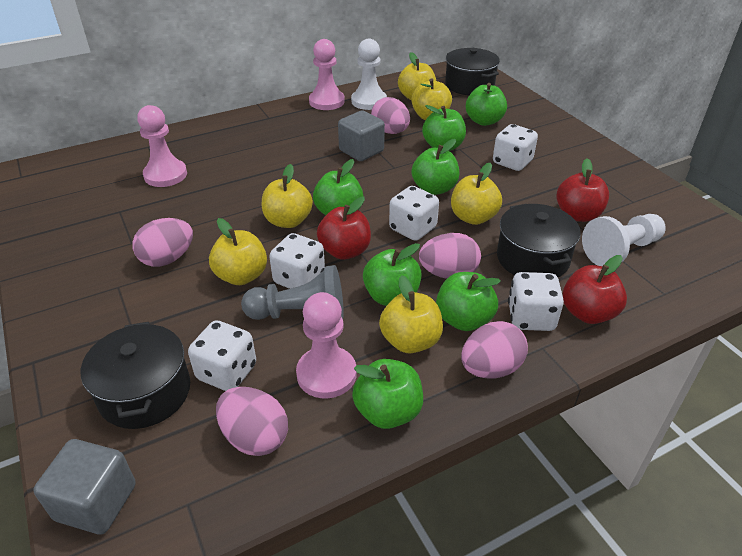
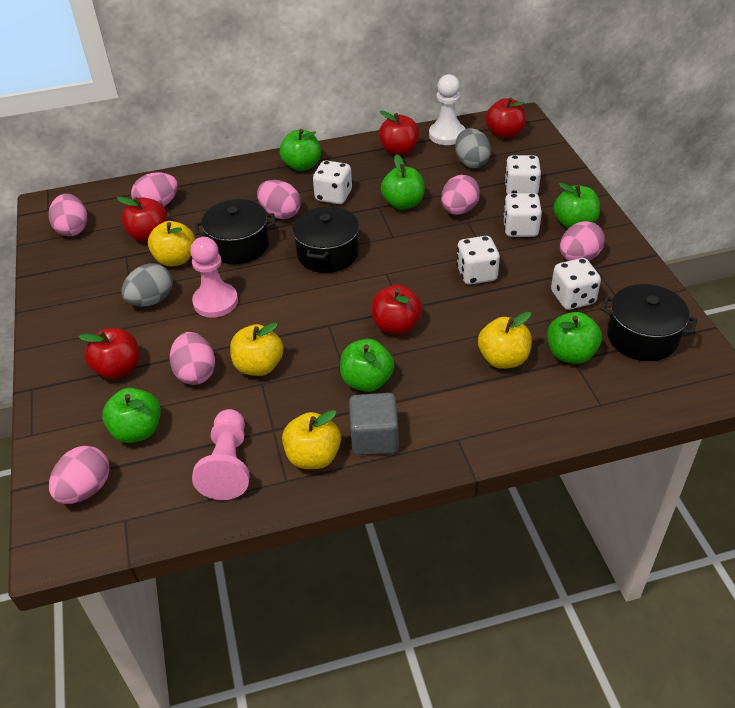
green apple: [313,159,363,215] [352,359,423,429] [363,243,422,306] [411,139,459,195] [422,105,466,151] [436,272,501,331] [466,83,507,126] = 7 -> [102,388,161,443] [280,129,321,171] [340,339,394,392] [381,154,425,210] [547,312,602,364] [554,183,600,228] = 6
grey cube: [33,439,136,535] [338,111,385,161] = 2 -> [349,393,399,455] = 1
grey egg: none = 0 -> [121,263,173,307] [455,128,491,168] = 2
grey pawn: [241,265,344,320] = 1 -> none = 0
pink egg: [132,218,193,267] [216,387,288,456] [371,97,410,134] [419,233,481,279] [461,321,528,378] = 5 -> [49,194,87,236] [49,446,110,504] [131,172,178,207] [170,332,215,385] [257,180,301,219] [441,175,480,215] [560,221,605,261] = 7
pink pawn: [137,105,187,187] [296,292,357,398] [309,39,345,110] = 3 -> [190,237,238,318] [192,409,250,500] = 2
red apple: [317,196,371,260] [556,158,609,222] [563,255,627,324] = 3 -> [78,328,139,379] [117,197,167,242] [371,285,422,334] [379,110,420,155] [486,97,526,139] = 5
white pawn: [351,38,387,110] [582,214,666,266] = 2 -> [429,74,465,145] = 1
yellow apple: [209,218,267,285] [262,164,313,228] [379,275,443,354] [398,52,436,100] [411,78,452,120] [451,163,502,225] = 6 -> [148,221,195,267] [230,323,283,376] [282,410,341,469] [478,312,532,369] = 4

